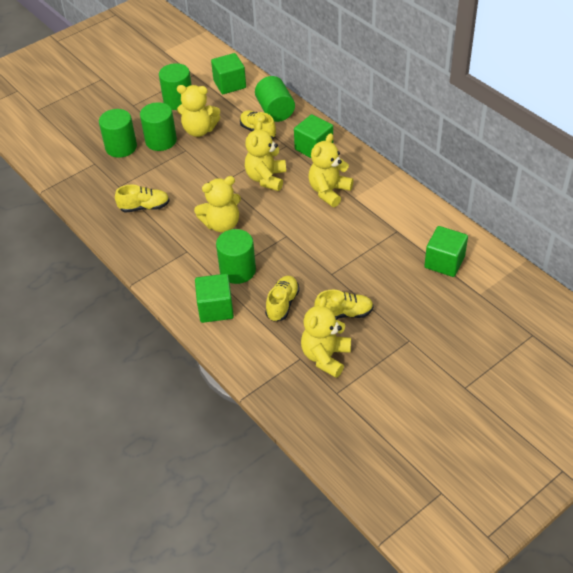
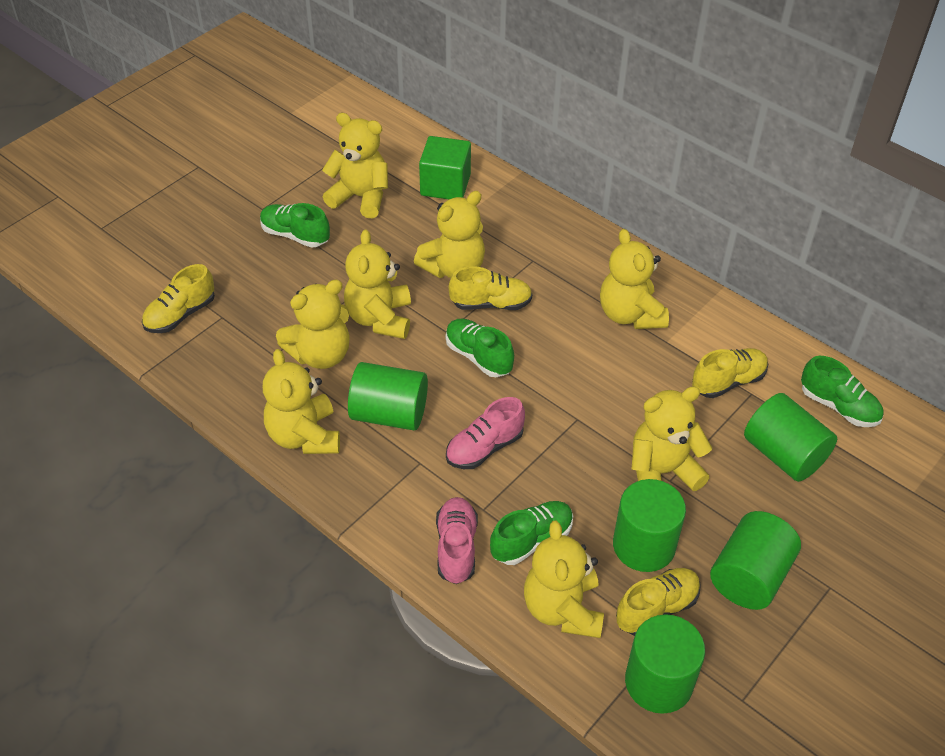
green cube: [195,274,234,323] [211,53,246,94] [294,114,333,158] [424,226,468,277] = 4 -> [419,136,471,199] = 1
green shoe: none = 0 -> [260,203,330,248] [446,318,514,377] [490,501,573,565] [801,356,884,427] = 4
pink shoe: none = 0 -> [436,497,478,584] [446,397,525,469] = 2
yellow teddy bear: [177,85,220,137] [194,176,241,233] [245,121,286,191] [301,296,351,378] [308,133,354,207] = 5 -> [263,349,340,454] [276,279,350,369] [322,113,388,218] [344,229,411,339] [414,191,485,278] [524,521,604,638] [600,229,669,329] [632,386,712,491] = 8

